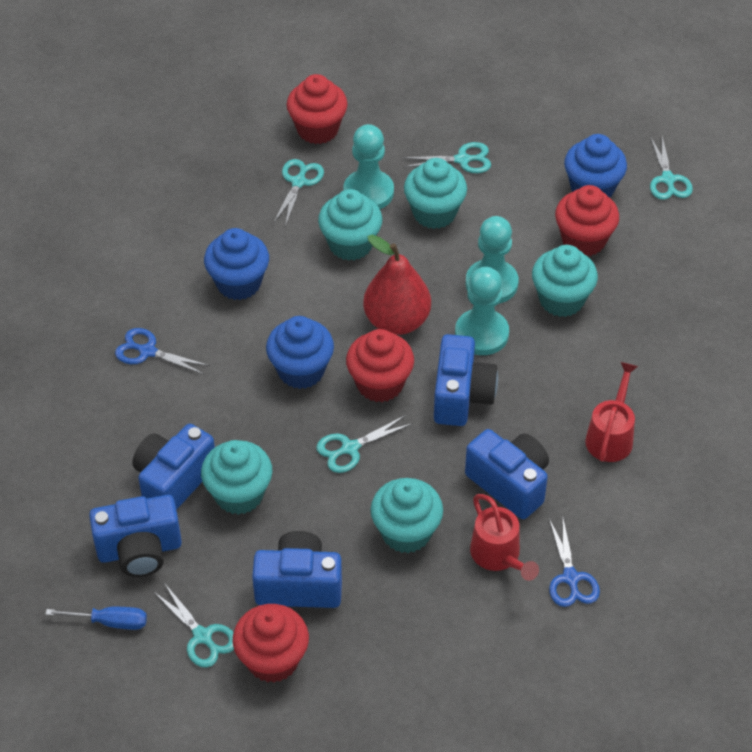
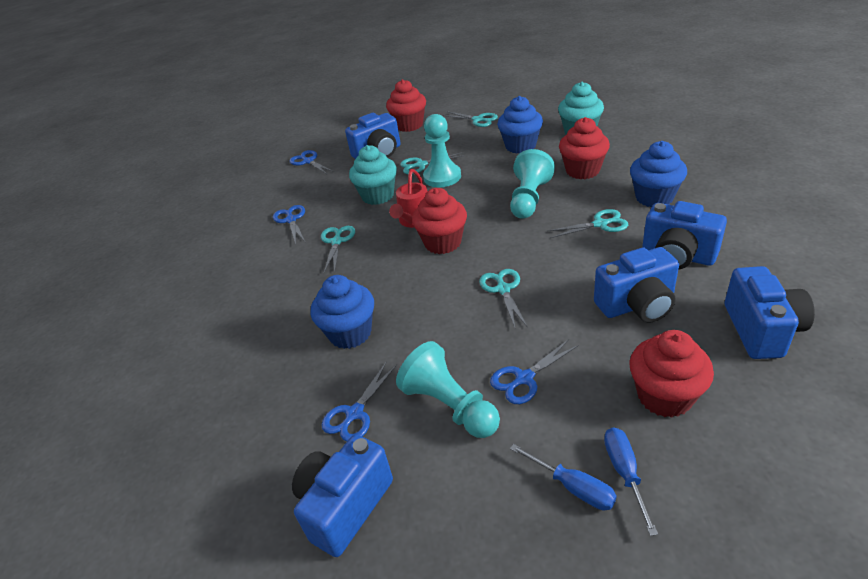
blue scissors: [115,328,210,374] [549,519,600,607] = 2 -> [273,205,306,244] [290,150,334,174] [322,361,397,442] [490,339,579,404] = 4
blue screwdriver: [45,607,147,630] = 1 -> [510,444,617,510] [604,428,658,536] = 2
red pear: [363,235,431,335] = 1 -> none = 0
red watering can: [470,494,539,581] [585,362,638,462] = 2 -> [389,169,428,228] = 1
turquoise cupcake: [201,440,273,515] [318,189,383,261] [371,478,443,553] [404,158,467,229] [532,245,598,317] = 5 -> [349,145,397,205] [558,82,604,135] = 2

